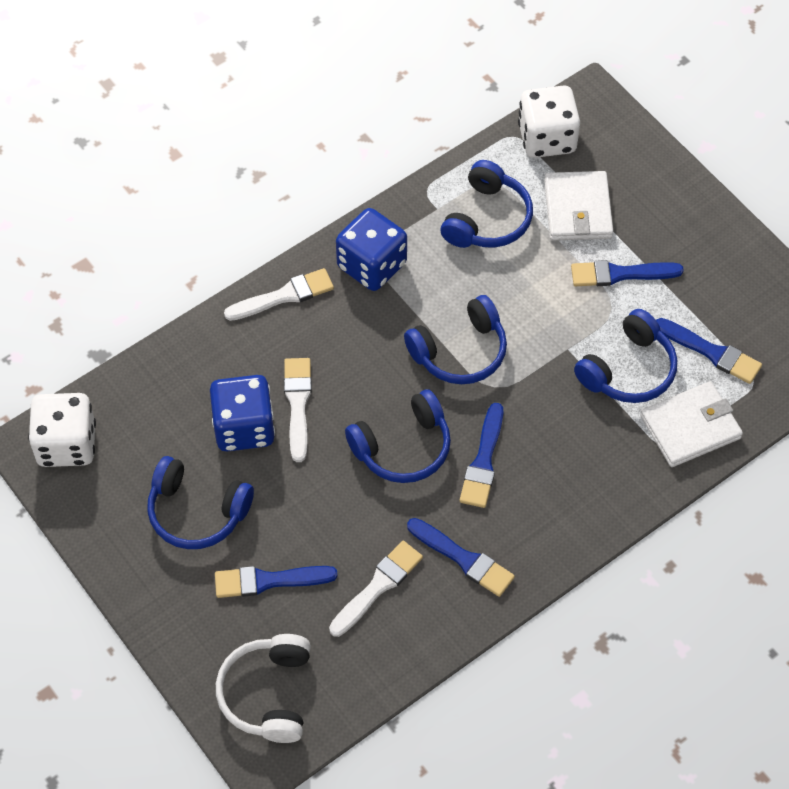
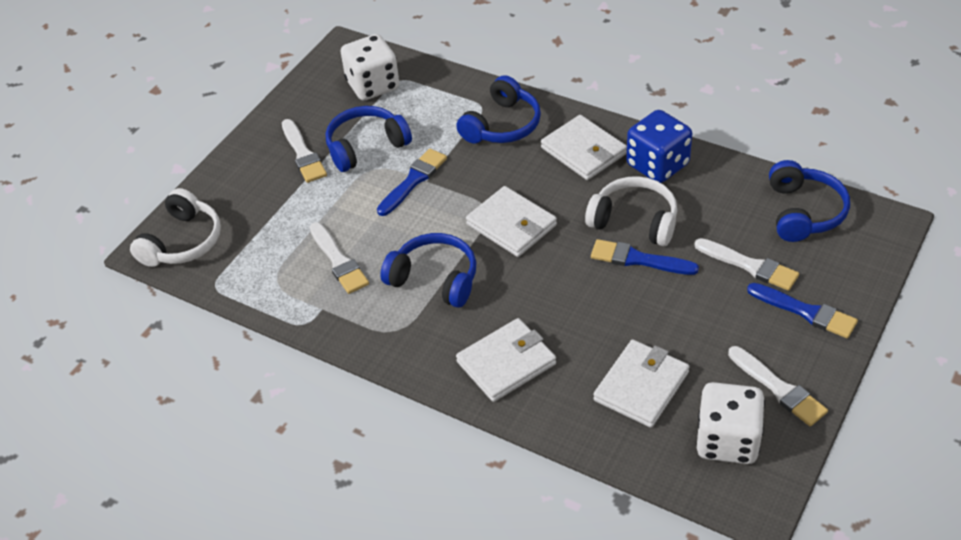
blue brush: [215,566,338,598] [407,518,515,597] [459,403,503,508] [571,260,684,286] [656,318,762,384] = 5 -> [377,149,447,216] [591,239,699,275] [747,283,858,338] = 3
blue dice: [210,375,275,452] [336,208,407,291] = 2 -> [626,110,692,183] = 1
blue headphones: [147,456,254,549] [345,389,451,483] [404,295,507,384] [440,160,533,248] [574,309,677,403] = 5 -> [326,106,412,172] [380,233,477,308] [456,75,541,143] [769,160,850,242] = 4
white brush: [224,268,334,321] [284,358,312,462] [329,541,423,637] = 3 -> [282,119,327,183] [310,222,369,294] [695,238,799,291] [728,346,828,426] = 4
white headphones: [216,634,311,743] = 1 -> [130,188,221,267] [585,176,677,246] = 2
white wallet: [544,171,613,241] [640,381,743,467] = 2 -> [456,318,556,402] [466,186,557,257] [541,115,627,180] [593,340,689,428] = 4

